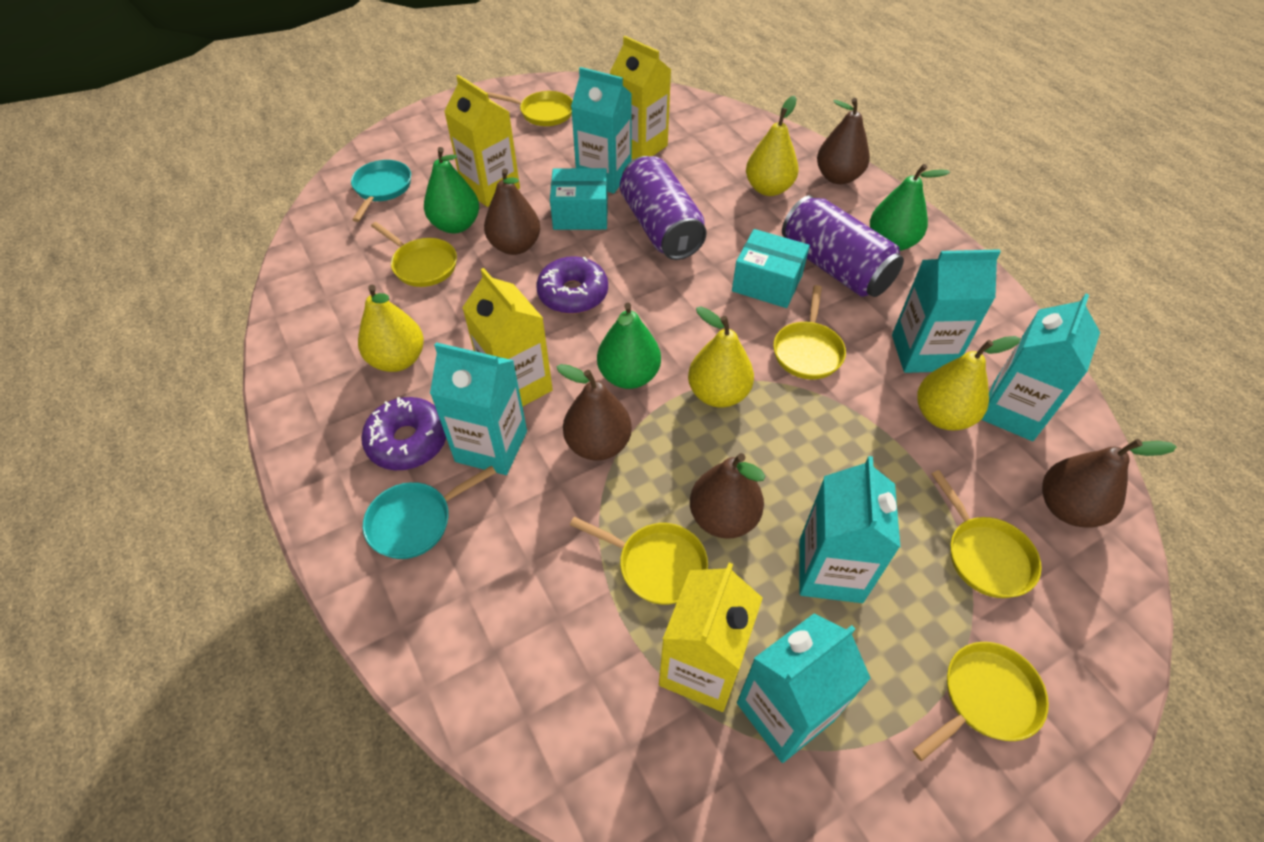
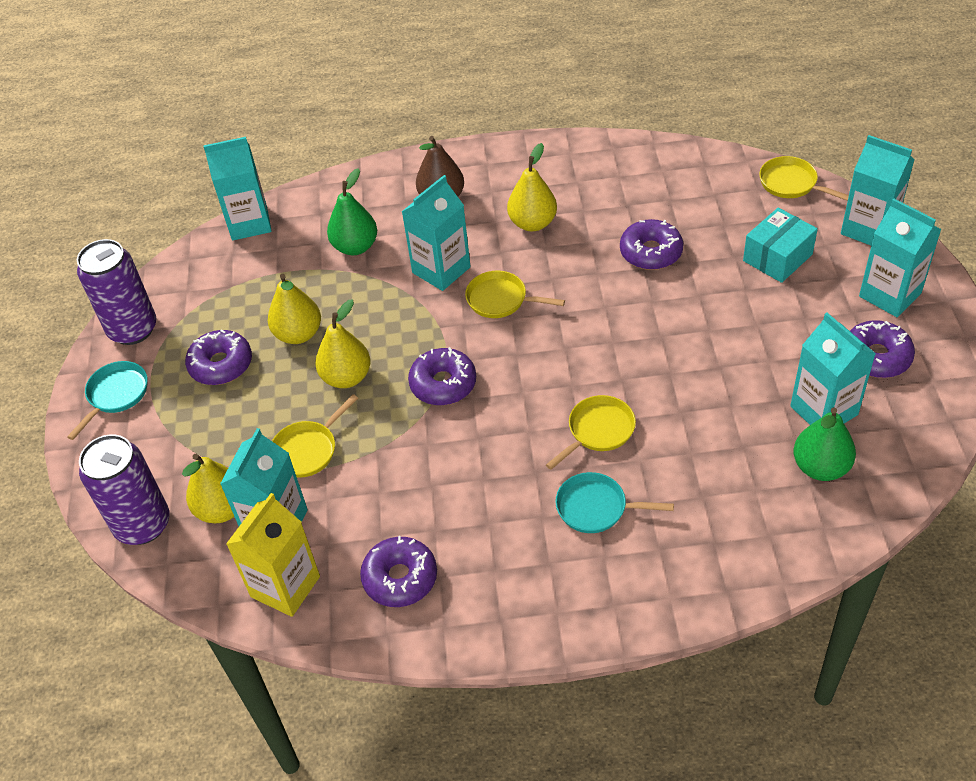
brown pear: [484,168,540,255] [557,364,632,461] [690,453,765,539] [817,98,870,184] [1042,439,1177,528] = 5 -> [416,136,464,197] = 1
green pear: [424,147,479,233] [597,303,661,389] [870,164,950,251] = 3 -> [327,168,377,255] [793,407,856,481] = 2
purple donut: [361,397,446,470] [536,256,608,314] = 2 -> [185,329,252,385] [360,536,437,607] [408,347,476,405] [620,219,684,270] [850,320,915,378] = 5
turquoise box: [550,168,608,230] [732,229,810,308] = 2 -> [743,208,818,283] = 1
yellow carton: [444,75,520,207] [462,268,553,407] [610,36,671,159] [659,563,763,712] = 4 -> [226,493,320,617] = 1
yellow pan: [371,222,457,287] [487,91,573,126] [570,517,708,605] [773,285,846,380] [913,642,1049,761] [932,470,1042,598] = 6 -> [272,394,358,478] [465,271,565,318] [546,395,636,470] [759,156,849,201] = 4

